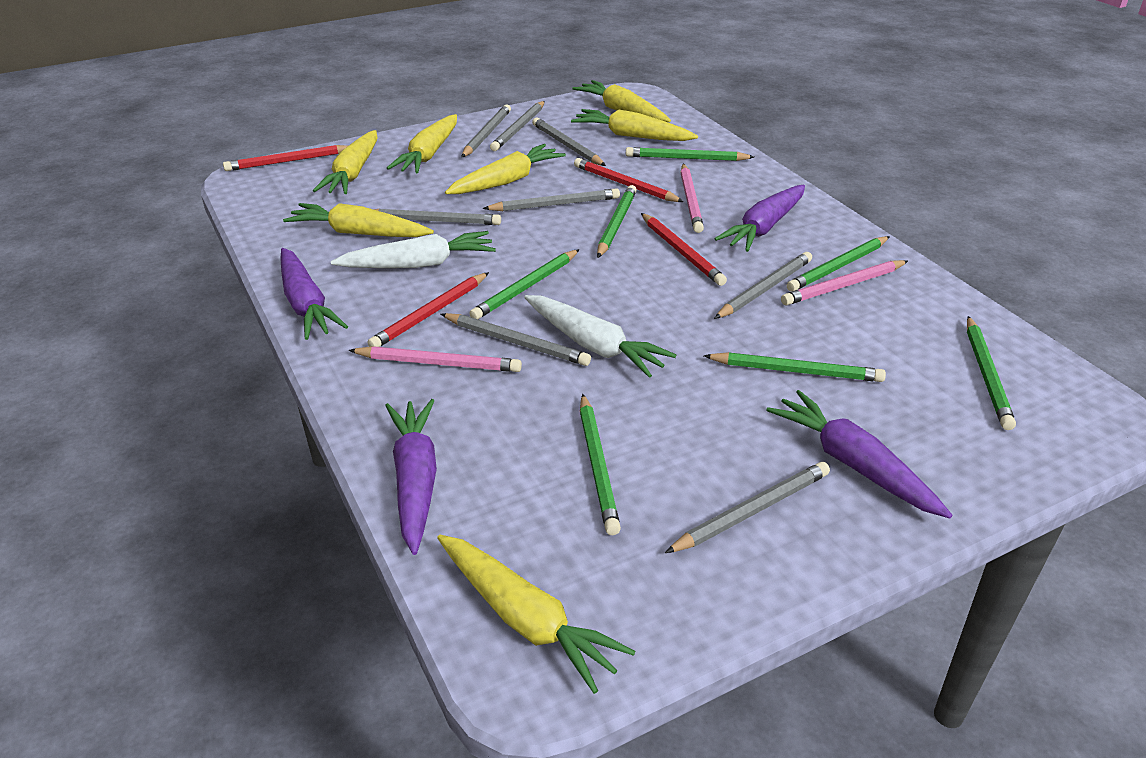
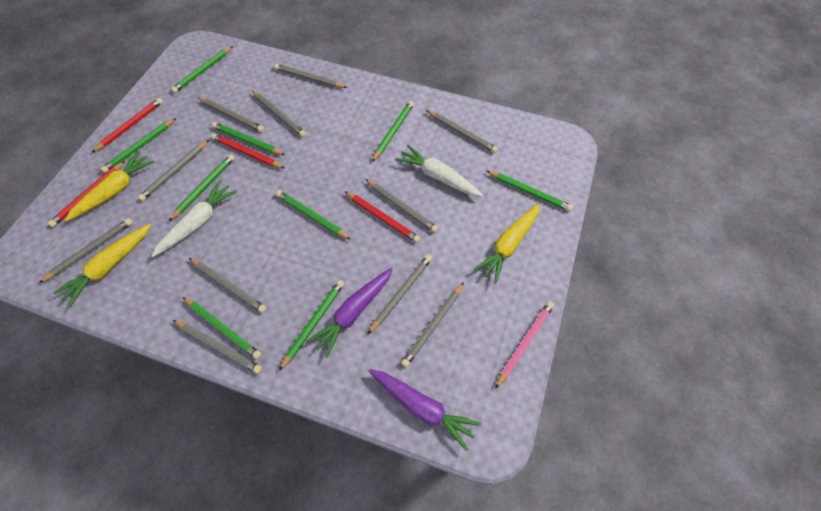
green pencil: [469,249,579,319] [580,394,621,535] [597,185,637,258] [626,147,754,161] [703,352,886,382] [787,236,890,292] [967,316,1016,430] = 7 -> [101,118,176,173] [169,154,235,221] [171,46,233,93] [183,297,261,359] [212,122,285,155] [276,190,351,240] [279,280,344,371] [372,101,414,162] [487,171,573,212] = 9
grey pencil: [373,208,501,225] [441,313,591,366] [461,104,511,158] [483,188,620,211] [490,101,545,151] [532,118,606,166] [665,462,830,553] [714,252,812,319] = 8 -> [39,218,133,283] [138,140,209,201] [173,320,262,374] [189,258,267,313] [197,97,264,132] [252,91,306,137] [274,64,347,88] [365,179,438,233] [368,254,432,334] [401,282,464,367] [426,110,498,153] = 11
pink pencil: [349,346,522,372] [681,164,704,233] [781,260,908,306] = 3 -> [495,301,554,389] = 1
purple carrot: [281,248,348,340] [385,399,437,555] [715,185,805,252] [766,390,952,519] = 4 -> [307,268,393,358] [369,369,481,451] = 2
yellow carrot: [283,203,434,237] [313,130,377,194] [387,114,457,174] [437,535,635,694] [445,144,566,194] [571,109,698,141] [572,80,671,122] = 7 -> [53,224,151,308] [65,151,154,222] [474,204,540,284] = 3

